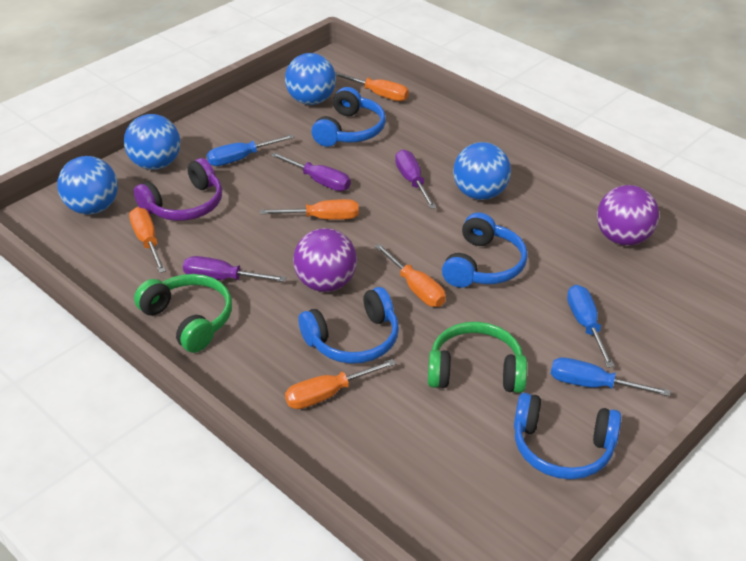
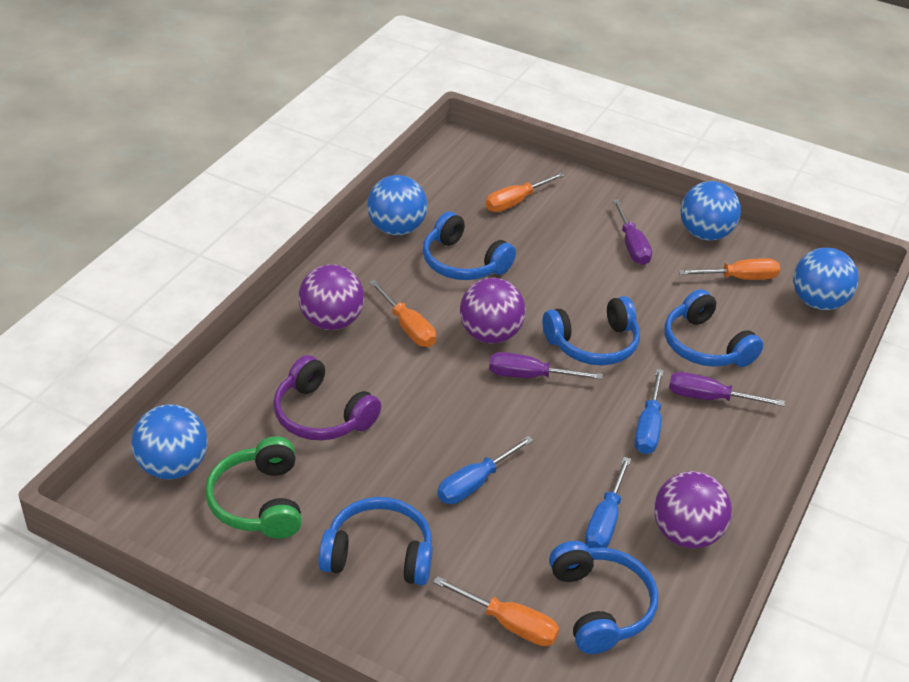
blue headphones: [298,287,399,364] [312,87,386,147] [442,212,528,288] [514,393,621,479] = 4 -> [318,497,433,585] [423,212,516,280] [543,296,640,366] [549,541,658,654] [664,289,763,367] = 5
green headphones: [134,274,232,353] [428,322,527,393] = 2 -> [205,437,302,539] = 1
orange screwdriver: [129,207,166,273] [260,199,359,220] [285,359,396,409] [335,72,409,101] [374,244,446,307] = 5 -> [369,280,436,347] [433,576,559,646] [486,172,564,212] [678,258,780,280] = 4
purple ball: [293,228,357,292] [597,185,659,246] = 2 -> [298,264,364,330] [460,278,526,343] [654,471,732,548] = 3

